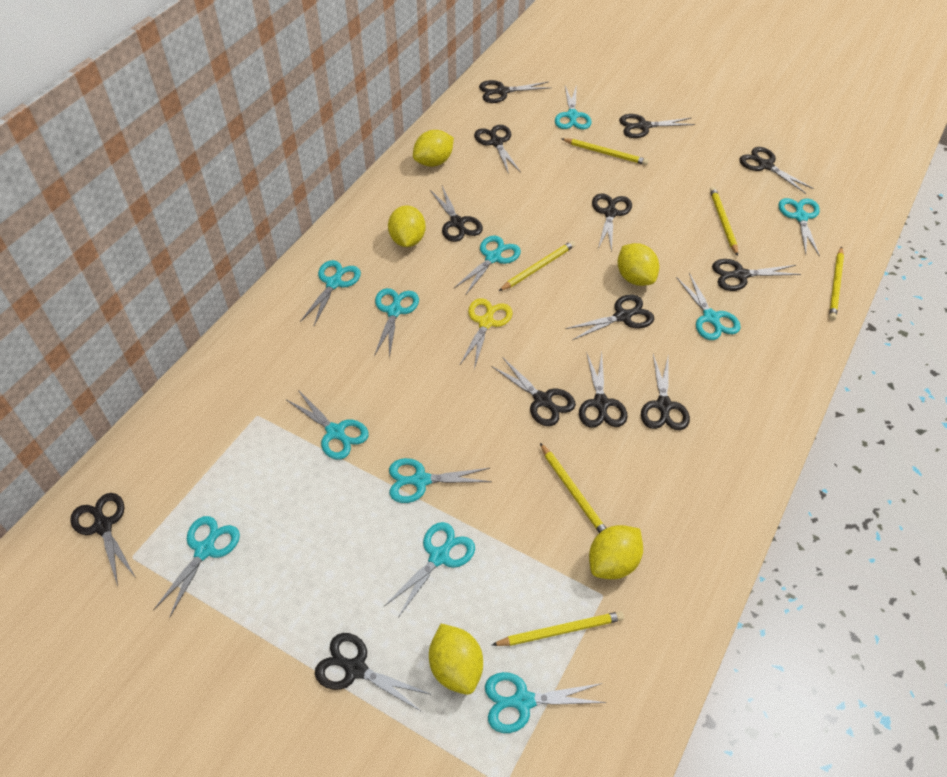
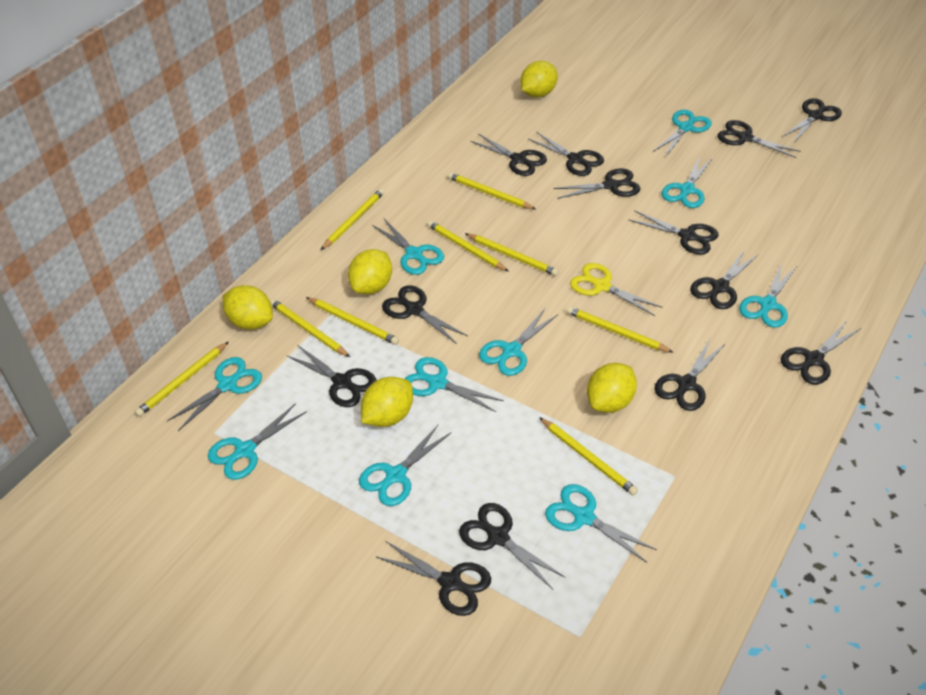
turquoise scissors: [153,516,240,618] [287,389,369,460] [300,260,361,325] [374,288,419,358] [384,522,475,618] [389,458,492,503] [454,235,521,294] [485,672,607,733] [555,84,592,129] [676,273,741,340] [778,198,820,257] = 11 -> [167,357,262,431] [208,403,307,480] [359,424,452,506] [372,219,444,275] [405,357,504,412] [479,309,558,376] [545,484,657,563] [653,110,712,157] [662,155,713,208] [739,263,797,328] = 10
yellow pencil: [492,611,624,646] [499,241,575,291] [540,443,606,533] [562,138,648,165] [710,187,738,256] [829,246,844,320] = 6 -> [135,342,228,417] [270,299,350,357] [306,297,399,345] [321,188,384,250] [427,220,509,272] [448,172,536,209] [465,233,559,276] [539,417,638,496] [566,306,674,353] = 9

